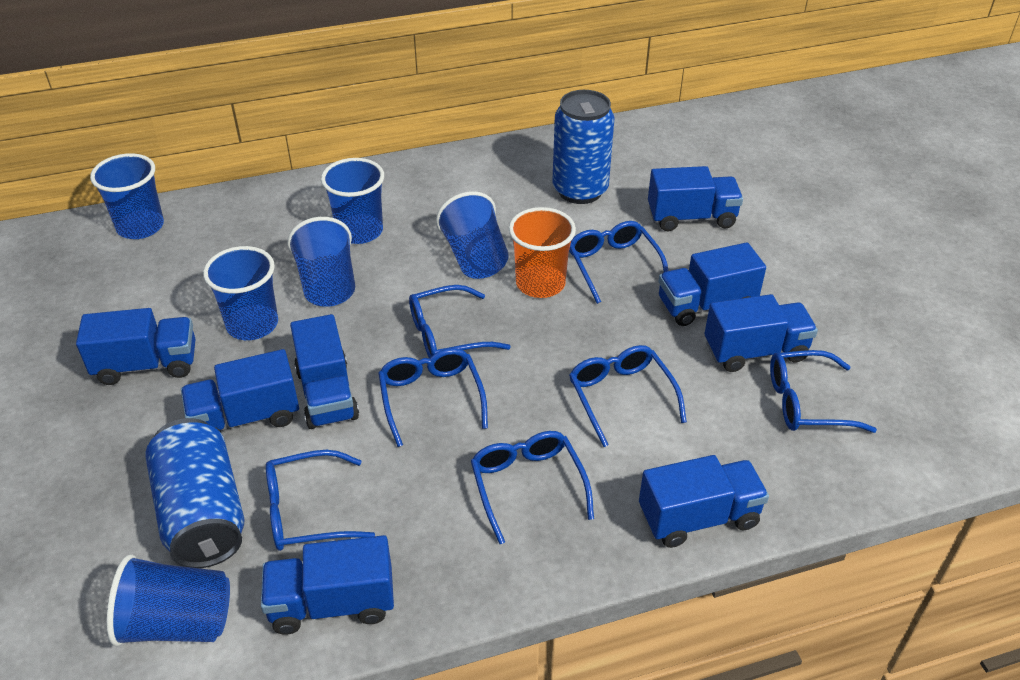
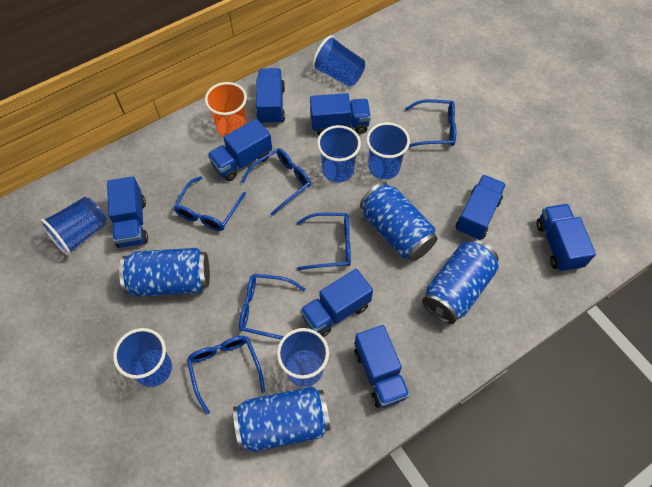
blue can: [145,418,245,568] [552,90,614,204] = 2 -> [119,248,210,297] [233,386,331,452] [360,182,438,261] [422,239,499,324] = 4
blue glasses: [266,450,375,551] [378,348,488,447] [409,285,511,358] [471,431,594,544] [569,221,668,304] [569,345,687,447] [770,350,877,433] = 7 -> [173,176,246,231] [187,336,265,415] [239,274,306,340] [241,148,311,216] [297,213,351,270] [405,99,456,147] = 6

